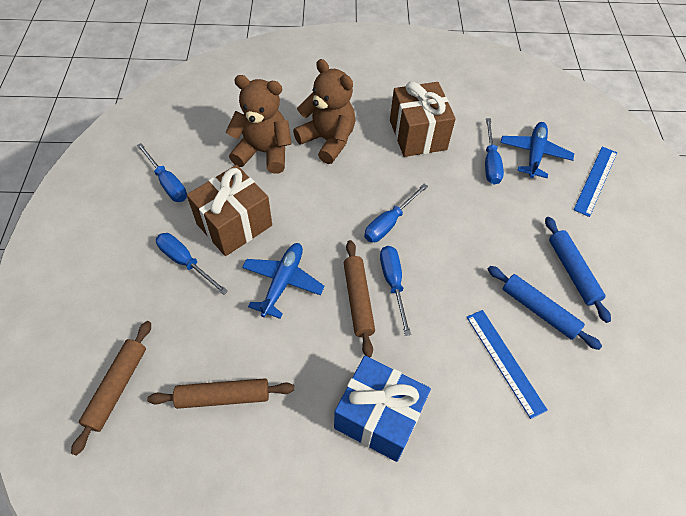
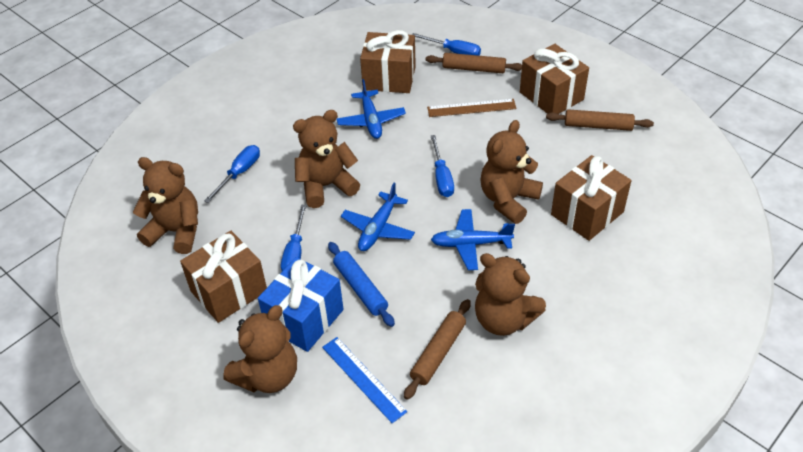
blue plane: [242,243,325,319] [500,122,574,178] = 2 -> [337,79,406,139] [341,183,415,251] [431,209,515,270] = 3
blue rolling pin: [488,266,602,350] [545,217,611,323] = 2 -> [328,242,395,327] = 1
blue ruler: [467,310,548,419] [574,146,617,217] = 2 -> [322,337,407,423] = 1
blue screwdriver: [137,143,187,202] [156,233,228,295] [364,184,428,242] [380,246,411,336] [485,118,504,185] = 5 -> [204,145,260,203] [281,205,306,271] [412,33,481,56] [431,135,454,197] = 4
brown gift: [187,165,272,256] [390,82,456,157] = 2 -> [180,231,267,323] [360,30,416,93] [520,44,589,114] [551,155,631,241] = 4
brown ruler: none = 0 -> [427,99,517,117] = 1
brown teddy bear: [226,75,291,174] [293,59,355,164] = 2 -> [133,157,198,254] [223,305,297,393] [293,110,360,208] [475,253,546,336] [480,120,543,224] = 5

